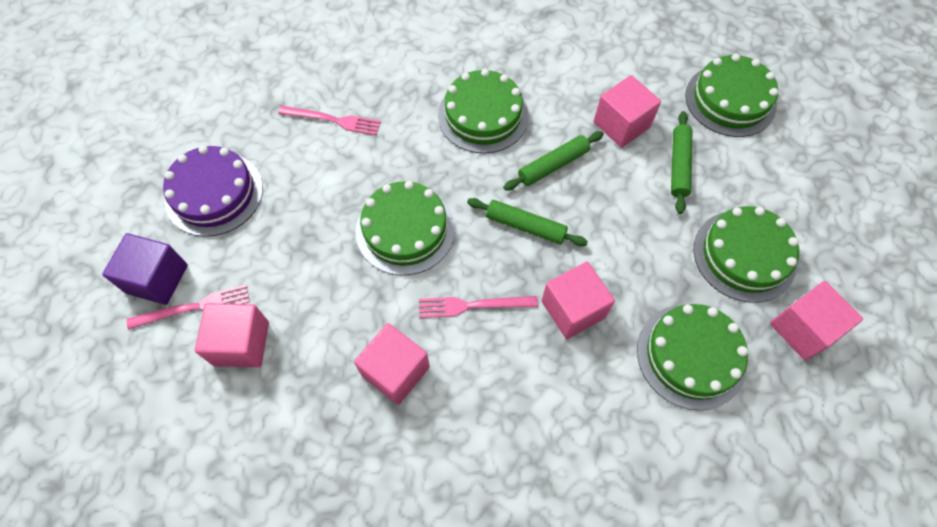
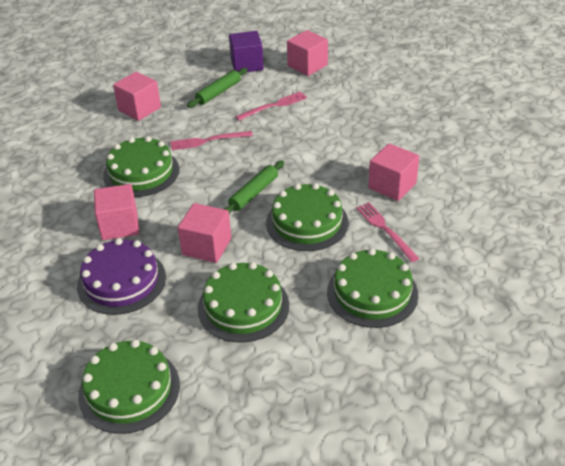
green rolling pin: [467,198,588,246] [503,131,604,191] [671,111,692,214] = 3 -> [187,68,248,108] [224,160,284,214] = 2

